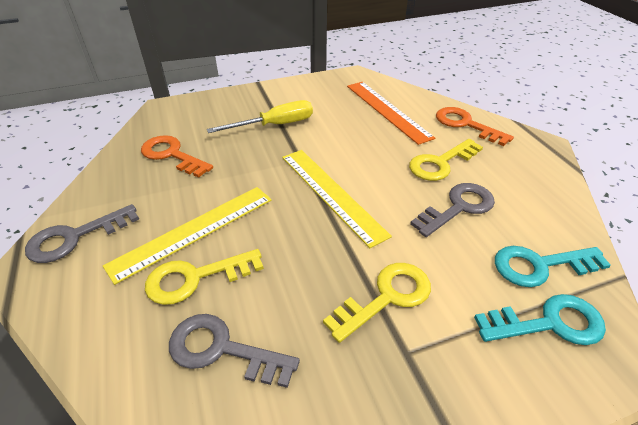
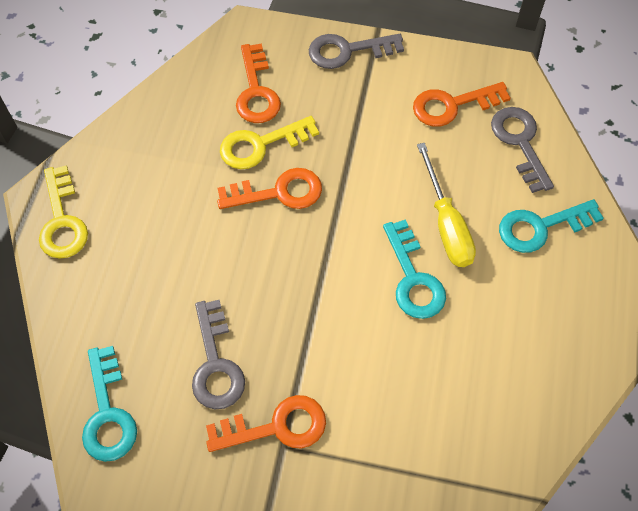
orange key: [141,135,213,178] [436,107,514,146] = 2 -> [206,395,326,452] [217,168,322,209] [236,43,281,123] [413,82,511,127] = 4
orange ruler: [347,82,435,145] = 1 -> none = 0
turquoise key: [474,294,606,345] [495,246,611,287] = 2 -> [82,346,137,462] [383,219,446,319] [499,199,604,253] = 3
yellow key: [145,249,264,305] [323,263,431,343] [409,139,483,181] = 3 -> [39,165,88,259] [220,116,319,169] = 2
yellow ruler: [103,187,272,285] [282,150,392,248] = 2 -> none = 0

